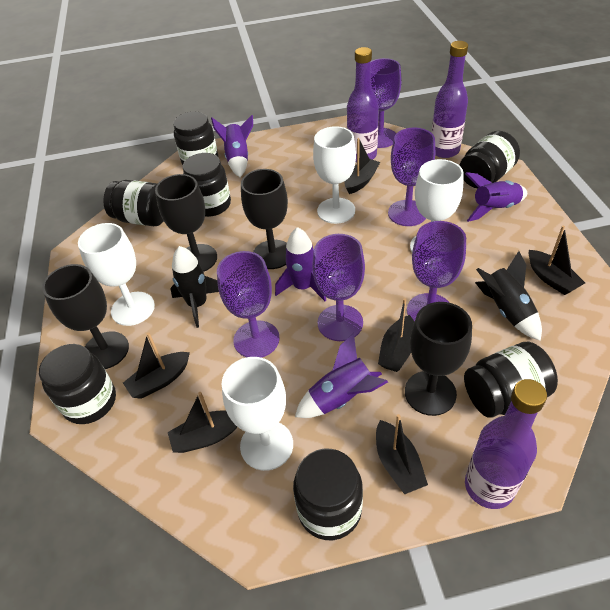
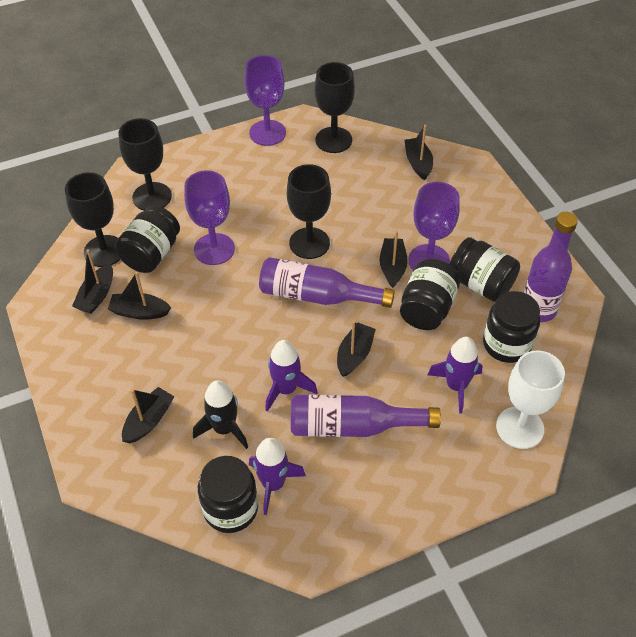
black jar: [39,344,116,424] [103,180,164,226] [173,112,218,165] [183,153,231,217] [293,449,363,540] [460,131,520,188] [464,342,558,418] = 7 -> [115,205,180,273] [198,456,258,533] [400,259,460,330] [450,237,520,302] [483,291,540,363] = 5
black rocket: [170,246,219,328] [475,251,542,341] = 2 -> [193,380,248,449] = 1
purple goblet: [217,251,280,358] [312,234,365,341] [370,58,402,148] [388,128,435,226] [407,221,466,322] = 5 -> [184,170,235,265] [244,55,286,146] [408,182,460,270] = 3
purple rocket: [211,115,253,177] [275,227,326,301] [295,333,388,418] [465,172,527,222] = 4 -> [249,438,306,515] [265,340,318,412] [428,337,483,414] = 3
white goblet: [78,223,155,326] [222,357,293,471] [313,126,356,224] [410,159,464,252] = 4 -> [496,350,565,449] = 1

